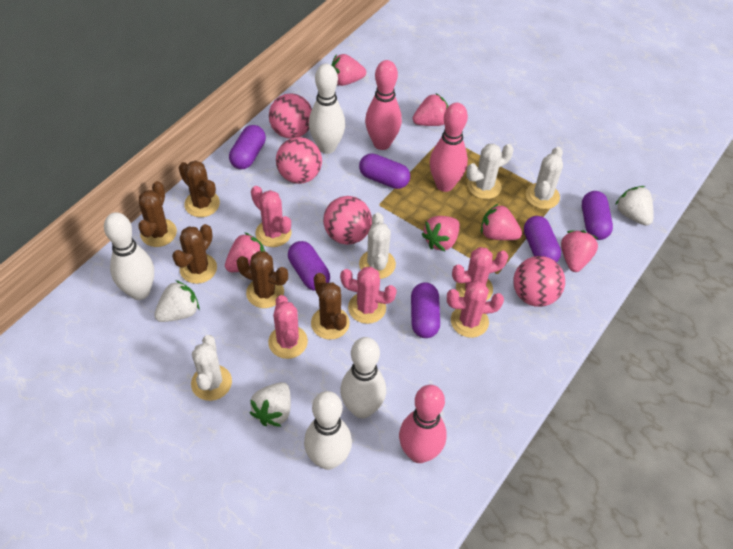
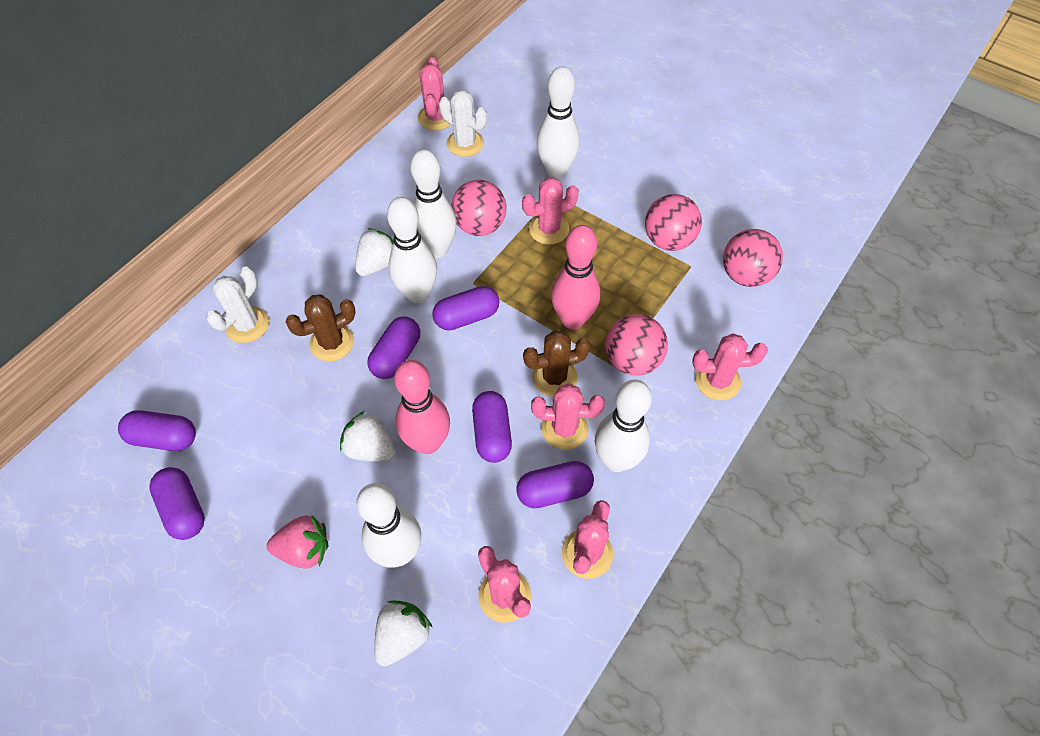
brown cactus: [138,181,177,247] [172,224,217,284] [179,160,220,217] [237,251,288,308] [311,273,350,340] = 5 -> [286,294,356,361] [523,331,590,397] = 2
pink bowling pin: [365,60,402,150] [399,385,447,463] [430,103,468,192] = 3 -> [394,360,450,454] [551,225,600,329] = 2
pink cactus: [251,186,292,247] [268,295,308,359] [340,267,397,324] [447,281,504,338] [452,247,508,301] = 5 -> [418,57,451,131] [478,546,531,623] [522,177,579,245] [531,383,605,450] [562,500,613,579] [692,334,768,400] = 6
pink strawberry: [225,232,265,272] [332,54,366,86] [413,93,448,126] [421,216,460,251] [481,203,522,240] [561,230,598,272] = 6 -> [267,515,329,569] = 1
white bowling pin: [104,212,154,300] [304,391,352,470] [309,64,345,154] [340,337,386,418] = 4 -> [356,483,421,568] [387,197,437,303] [410,149,457,258] [537,66,580,179] [595,380,652,472] = 5
white cactus: [191,335,232,401] [359,212,396,279] [466,144,514,199] [526,147,563,209] = 4 -> [206,266,269,343] [439,90,487,157] = 2

